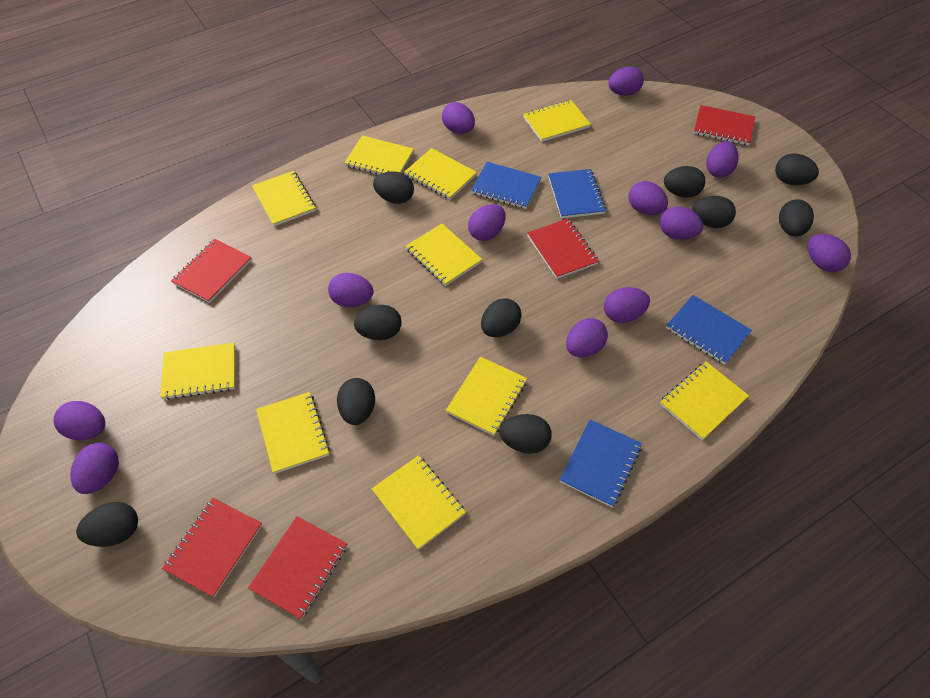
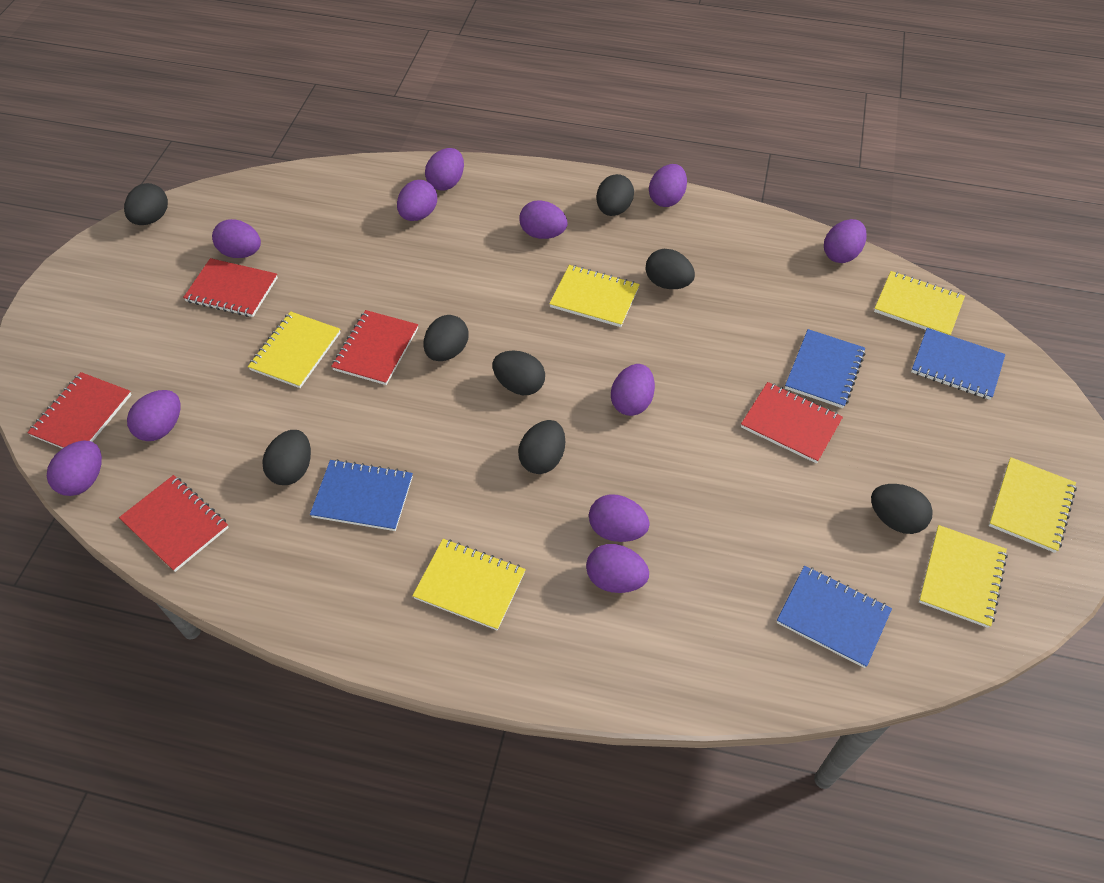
black egg: [76,502,138,547] [337,378,375,425] [354,305,401,340] [373,171,414,204] [481,298,522,337] [499,414,552,454] [664,166,705,198] [692,196,736,228] [775,153,819,185] [779,199,814,237] = 10 -> [124,183,168,225] [262,430,311,485] [423,315,469,361] [493,350,545,395] [518,420,565,474] [596,174,634,216] [646,249,695,289] [871,484,933,534] = 8
purple egg: [53,401,105,440] [70,443,119,494] [328,273,374,307] [442,102,475,134] [468,204,506,241] [566,318,608,357] [604,287,650,323] [608,66,644,96] [628,181,668,215] [660,206,704,240] [706,141,738,177] [808,234,851,272] = 12 -> [47,440,102,496] [127,390,181,441] [212,219,261,258] [397,180,437,221] [425,148,464,191] [519,200,568,239] [586,544,649,593] [589,494,650,542] [611,364,655,416] [649,164,687,207] [824,219,867,263] = 11
yellow notebook: [161,343,235,400] [252,171,316,226] [256,392,330,474] [344,135,414,175] [372,455,466,550] [404,148,477,200] [406,224,482,286] [446,357,527,436] [523,100,591,142] [660,361,749,440] = 10 -> [248,311,341,388] [412,539,526,631] [549,265,640,327] [874,271,965,335] [919,525,1008,628] [989,457,1077,553] = 6

